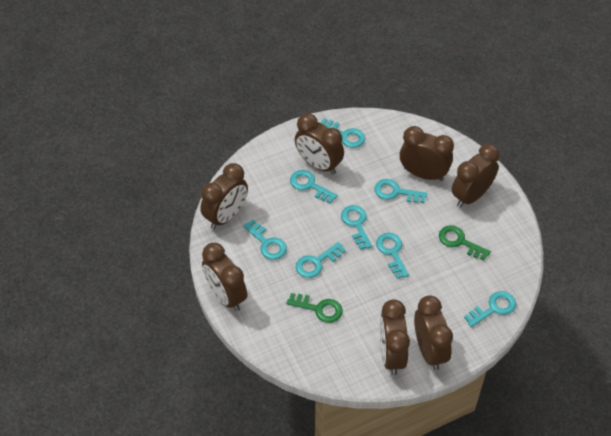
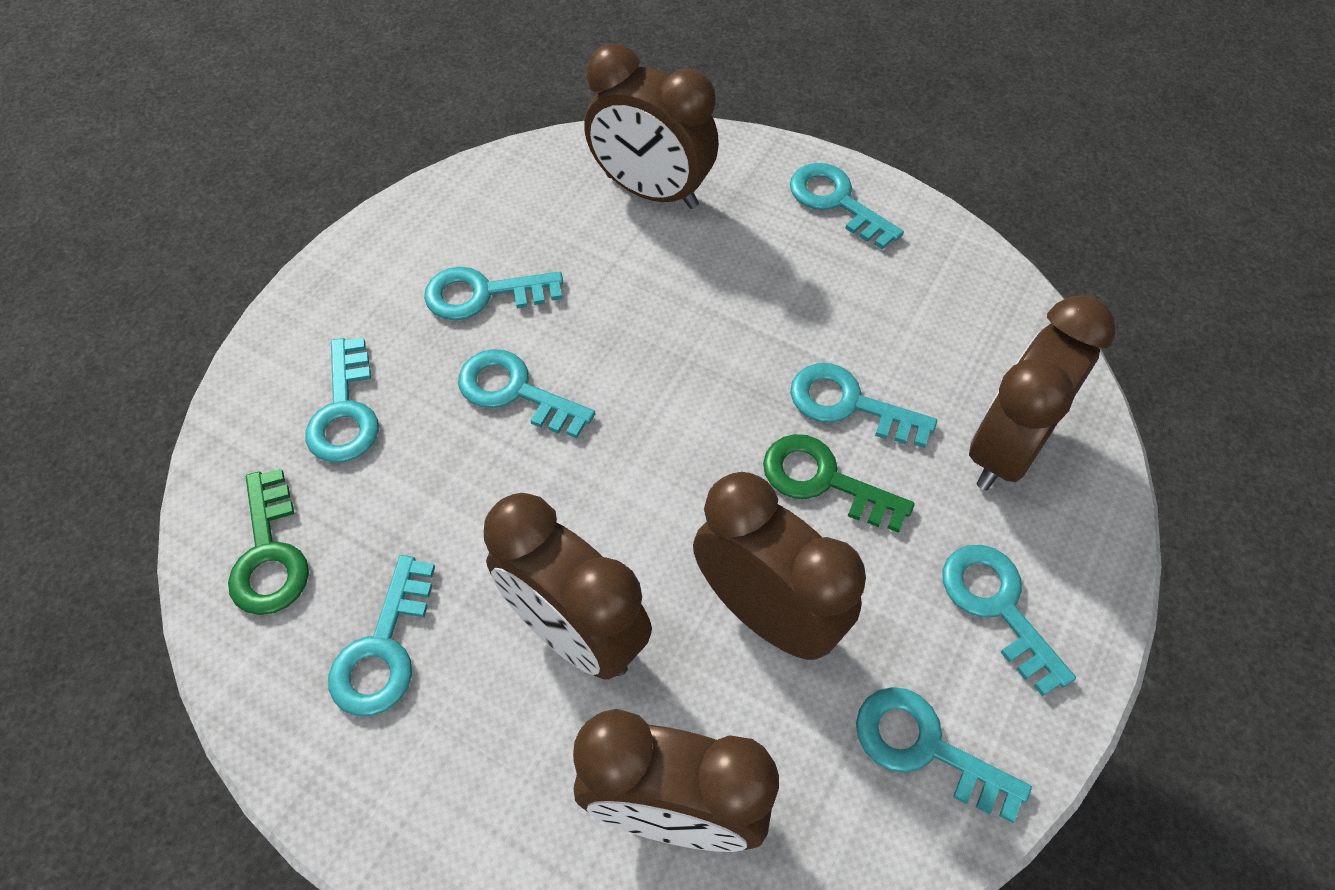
brown clock: [200,163,248,229] [202,243,247,311] [295,113,344,175] [380,299,410,375] [400,126,454,181] [414,295,453,370] [452,144,500,208] = 7 -> [484,493,652,680] [573,709,779,852] [584,44,719,209] [693,472,866,660] [969,295,1115,490] = 5

